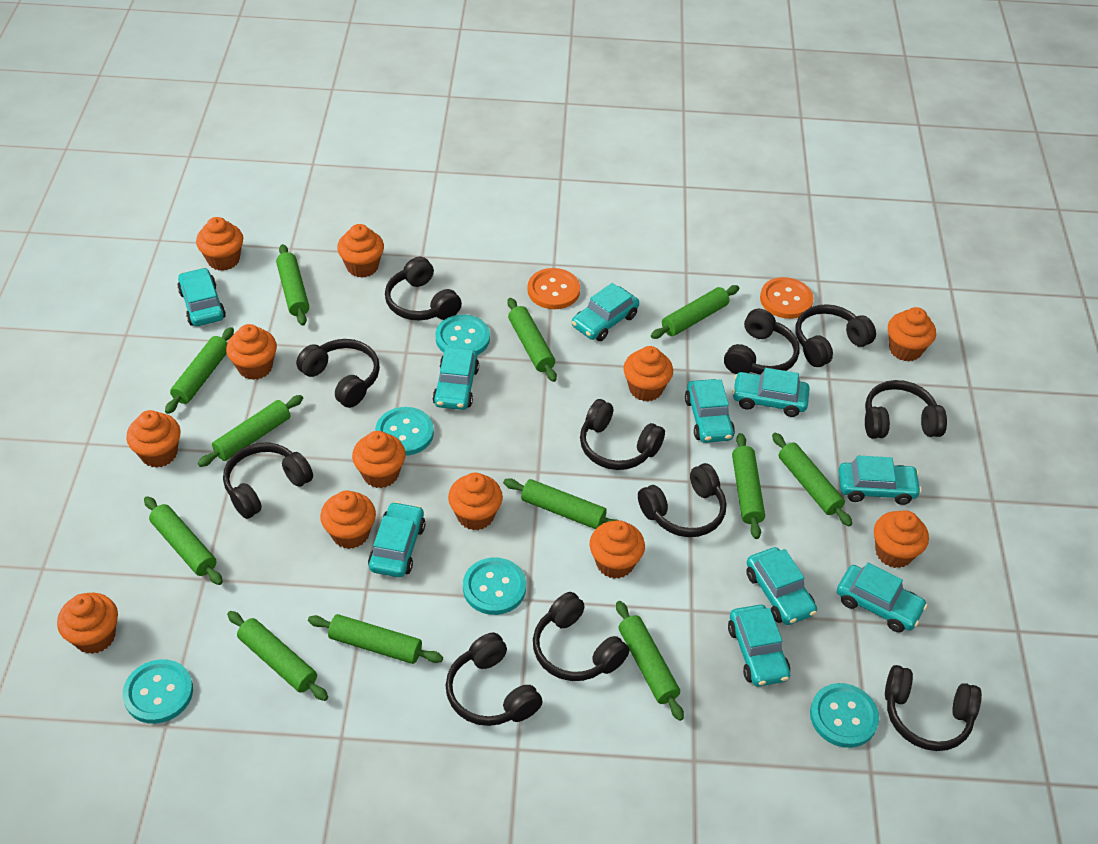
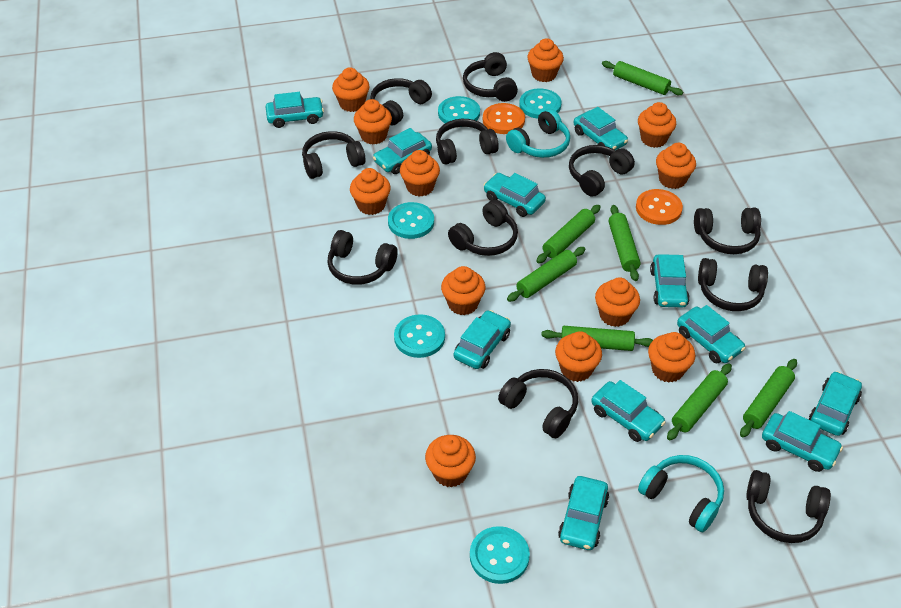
green rolling pin: [144,496,223,585] [165,327,234,414] [198,395,303,467] [227,611,328,701] [276,244,309,326] [308,614,443,664] [503,478,617,529] [507,298,557,382] [616,601,684,721] [651,285,739,339] [732,433,765,539] [772,433,852,526] = 12 -> [507,247,585,302] [536,205,601,263] [541,326,653,351] [602,61,683,95] [609,205,641,281] [667,363,732,440] [740,359,797,437] = 7
turquoise car: [177,268,226,326] [368,502,425,577] [433,347,479,410] [572,283,639,341] [685,379,735,443] [728,605,790,687] [732,368,810,417] [746,547,817,625] [837,563,927,633] [838,455,922,505] = 10 -> [266,92,324,128] [373,128,432,174] [454,310,511,369] [484,173,546,217] [558,476,609,550] [574,107,628,150] [591,380,666,442] [650,254,690,308] [677,305,746,364] [762,411,843,472] [809,371,862,436] = 11
turquoise headphones: none = 0 -> [506,109,570,158] [638,455,724,532] = 2

